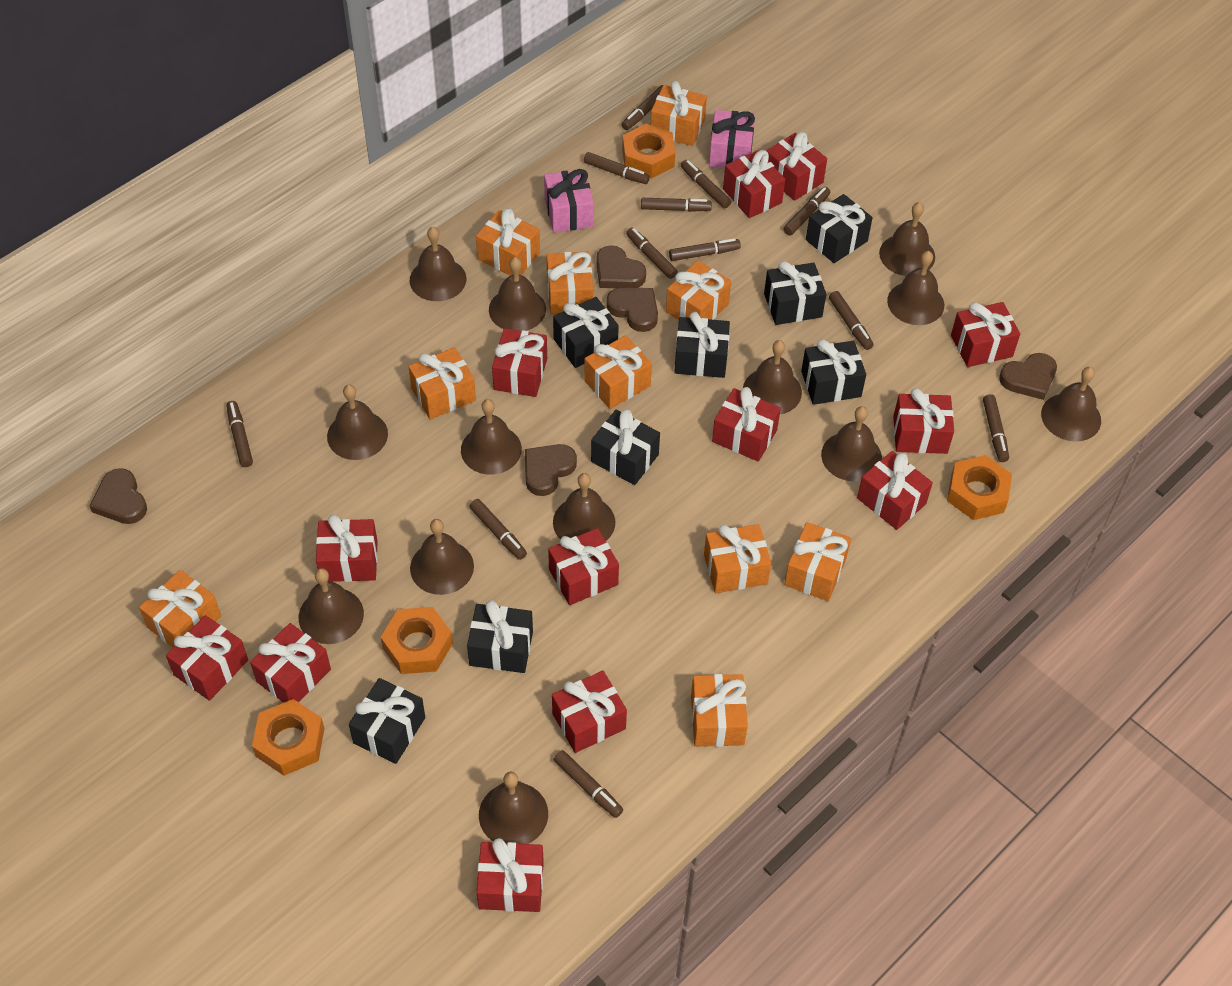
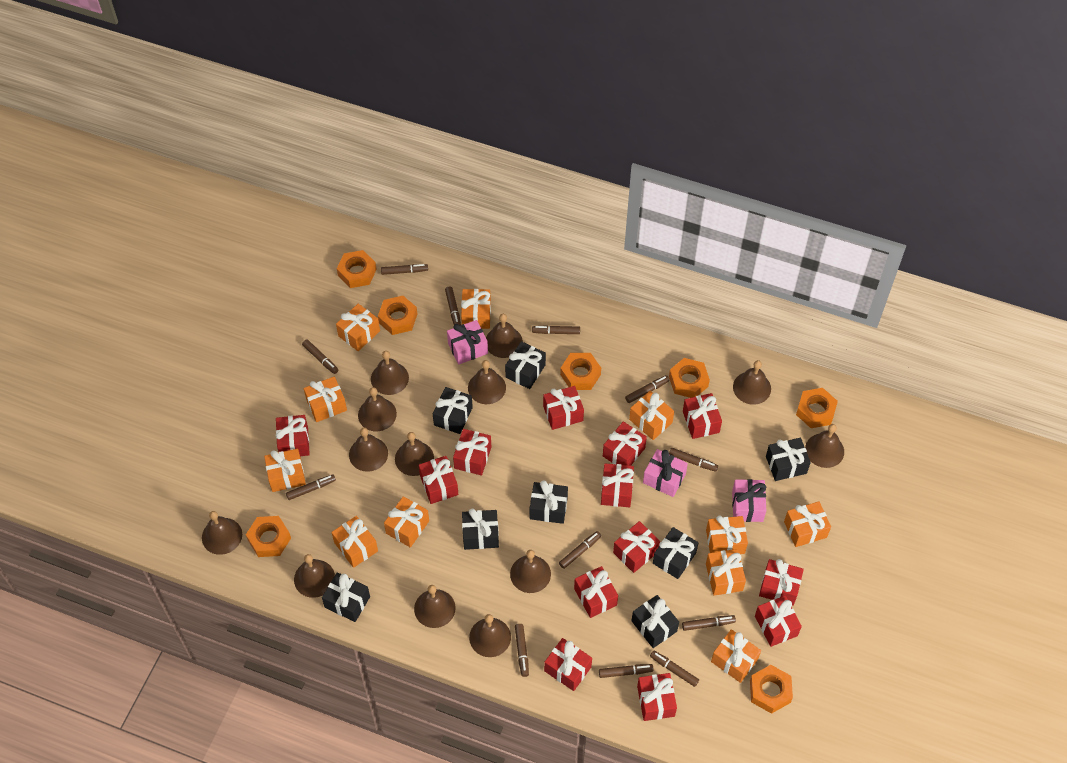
brown heart: [90,468,147,524] [525,444,577,496] [596,245,646,288] [607,288,658,332] [999,353,1057,400] = 5 -> none = 0
orange gift: [139,570,221,648] [408,347,476,419] [476,208,540,276] [546,252,593,315] [585,335,652,409] [651,81,707,146] [666,260,731,320] [691,674,748,747] [704,524,771,593] [784,522,851,601] = 10 -> [264,449,306,492] [304,377,347,422] [331,516,378,568] [336,304,380,351] [384,496,429,547] [461,289,491,329] [629,391,674,440] [706,515,748,554] [706,549,746,596] [711,629,761,683] [784,501,831,547] = 11
orange nut: [252,699,324,776] [381,607,453,674] [622,124,675,179] [947,455,1012,520] = 4 -> [246,516,291,557] [337,250,377,288] [378,296,417,335] [560,353,601,390] [669,358,710,398] [750,665,793,714] [796,388,838,428] = 7
pink gift: [544,169,594,232] [709,110,755,168] = 2 -> [447,320,488,365] [643,449,688,497] [732,479,766,522] = 3

